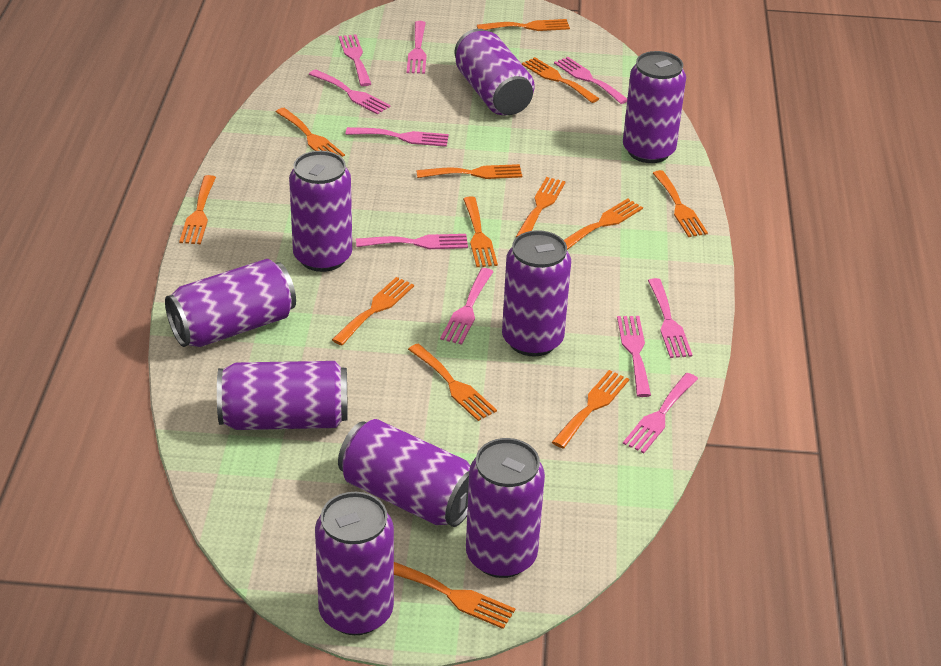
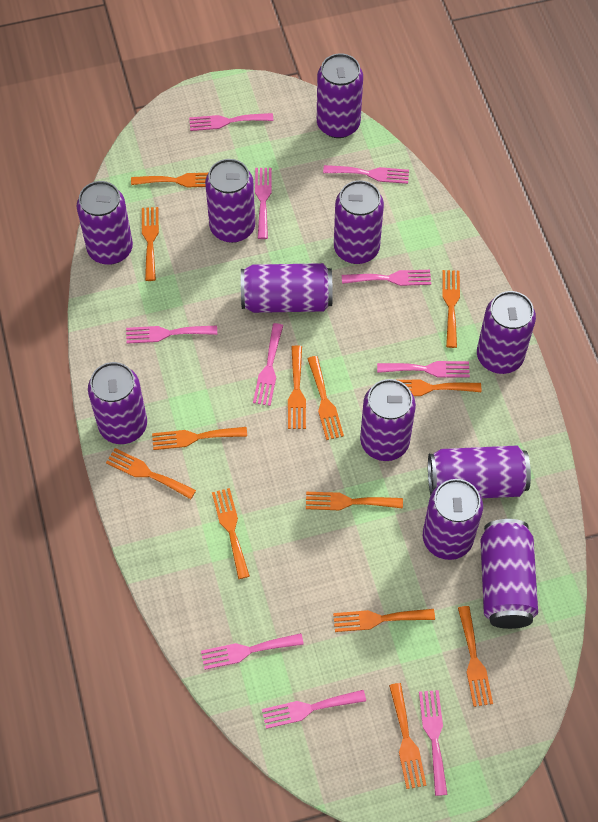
purple can: [165,259,296,347] [217,361,348,430] [289,151,352,272] [315,492,394,635] [338,419,470,527] [455,29,535,115] [466,438,545,578] [502,230,571,357] [623,51,686,163] = 9 -> [77,181,133,265] [88,362,147,444] [205,159,255,243] [241,263,333,313] [317,54,363,138] [334,180,384,264] [360,379,416,461] [423,479,483,560] [428,446,531,498] [477,291,536,374] [480,519,538,629] = 11

